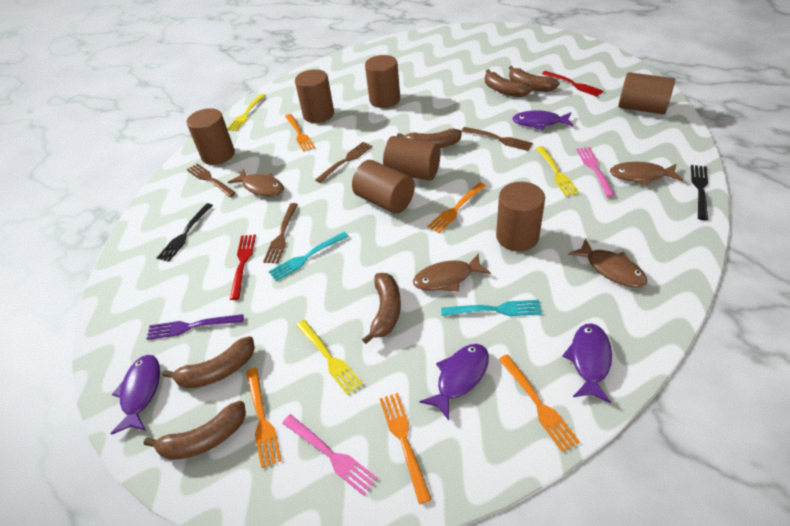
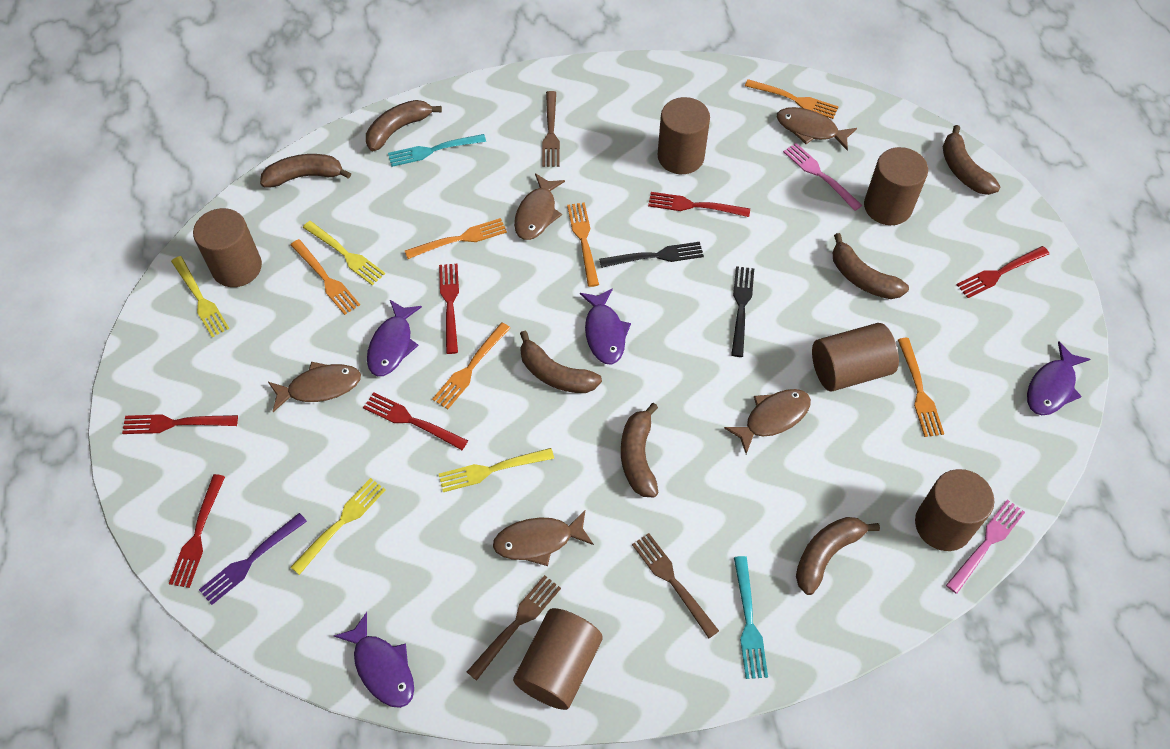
brown banana: [144,401,246,460] [162,336,255,388] [362,273,401,344] [397,129,462,148] [485,69,532,97] [509,66,560,92] = 6 -> [260,154,351,187] [366,100,442,151] [520,331,602,393] [621,403,658,497] [796,517,880,595] [833,233,909,299] [943,125,1001,195] = 7
brown cylinder: [187,108,235,165] [295,69,334,123] [352,160,415,214] [365,55,400,108] [383,136,440,181] [496,182,545,251] [618,72,675,114] = 7 -> [193,208,262,287] [513,608,603,710] [658,97,710,174] [812,323,899,392] [864,147,928,225] [915,469,994,551] = 6
brown fish: [228,169,284,197] [413,253,491,292] [568,238,647,288] [610,162,683,186] = 4 -> [268,362,361,412] [493,511,594,566] [514,173,565,240] [724,389,811,454] [777,107,857,150] = 5
brown fork: [187,164,236,197] [263,203,298,264] [315,142,373,183] [462,127,533,151] = 4 -> [467,575,561,681] [542,91,560,167] [632,533,719,638] = 3
orange fork: [246,368,282,468] [285,114,315,152] [380,393,432,504] [427,183,486,233] [499,354,580,452] = 5 -> [291,239,360,315] [405,218,507,259] [432,322,510,409] [567,202,599,287] [745,79,839,119] [898,338,944,437] = 6
red fork: [230,235,256,300] [542,71,604,97] = 2 -> [122,414,238,434] [169,474,225,588] [363,392,468,450] [439,264,459,354] [648,192,750,217] [957,246,1049,298] = 6
yellow fork: [227,94,266,131] [296,320,363,395] [536,146,579,196] = 3 -> [171,256,230,337] [290,478,386,575] [303,221,385,285] [439,448,554,492] = 4

